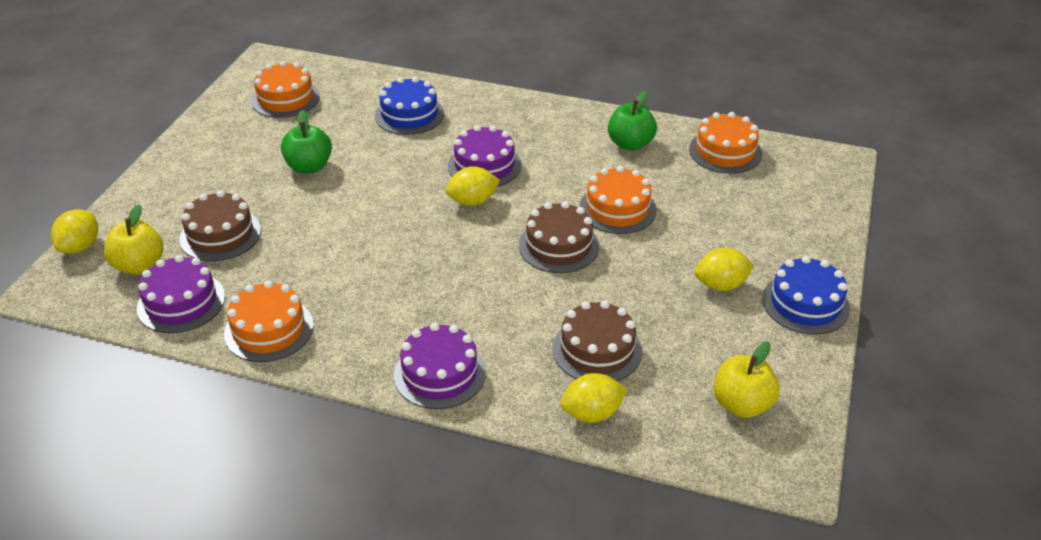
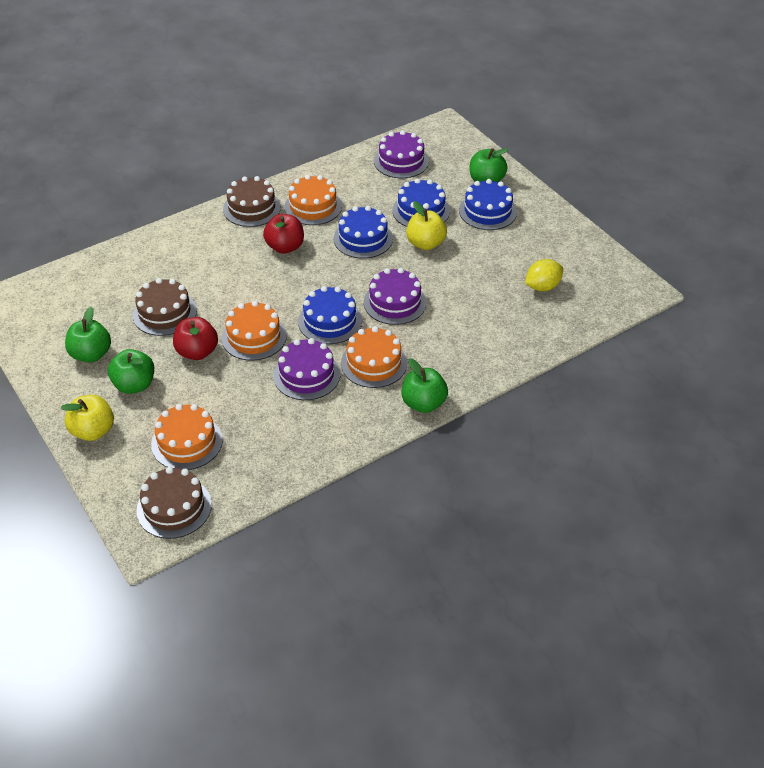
blue cake: [375,77,444,135] [762,256,850,335] = 2 -> [298,286,362,344] [334,206,393,258] [392,178,450,227] [459,179,517,230] = 4
green apple: [281,110,332,173] [608,91,657,151] = 2 -> [65,307,111,362] [108,349,154,394] [401,358,448,413] [470,148,509,182] = 4
red apple: none = 0 -> [173,317,218,360] [263,214,304,254] = 2
yellow lemon: [51,209,98,254] [446,166,500,206] [561,373,628,423] [694,248,755,291] = 4 -> [525,259,563,291] = 1

